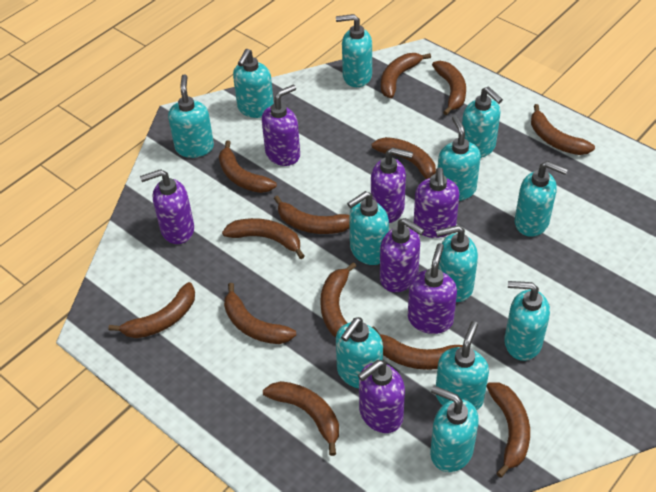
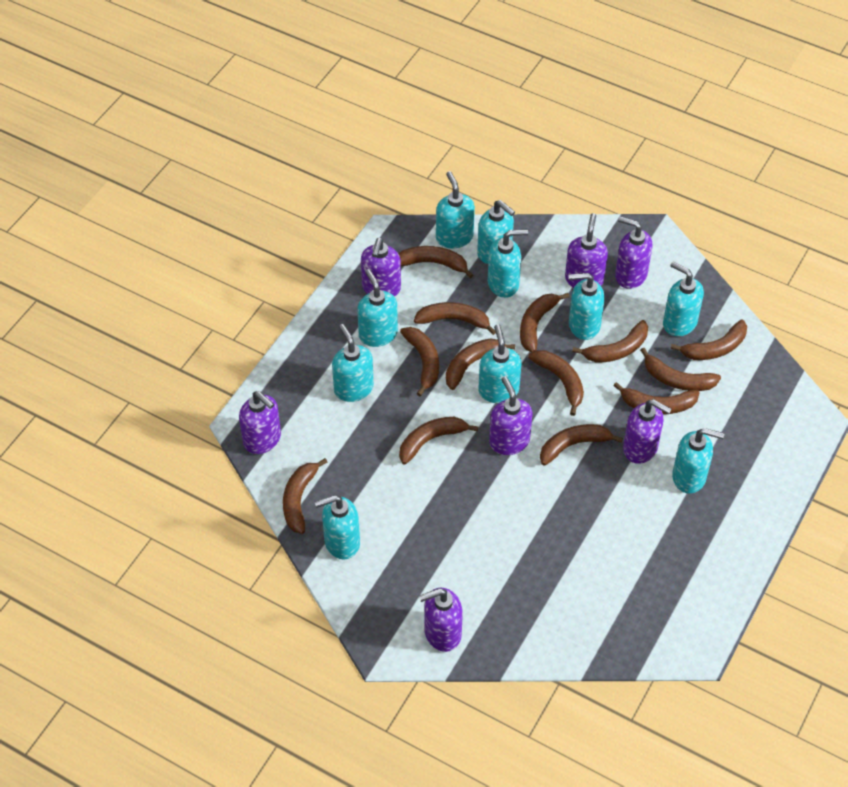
turquoise soap dispenser: [168,74,214,158] [233,49,274,118] [336,14,372,87] [336,317,383,389] [347,191,389,265] [430,386,479,472] [436,225,478,302] [436,321,489,410] [438,115,481,201] [462,87,503,158] [504,281,550,361] [515,161,568,237] = 12 -> [315,495,360,559] [332,324,374,402] [357,269,398,347] [436,171,475,249] [477,200,515,264] [478,324,521,403] [488,229,528,298] [568,273,605,340] [663,262,704,336] [672,428,724,494] = 10

